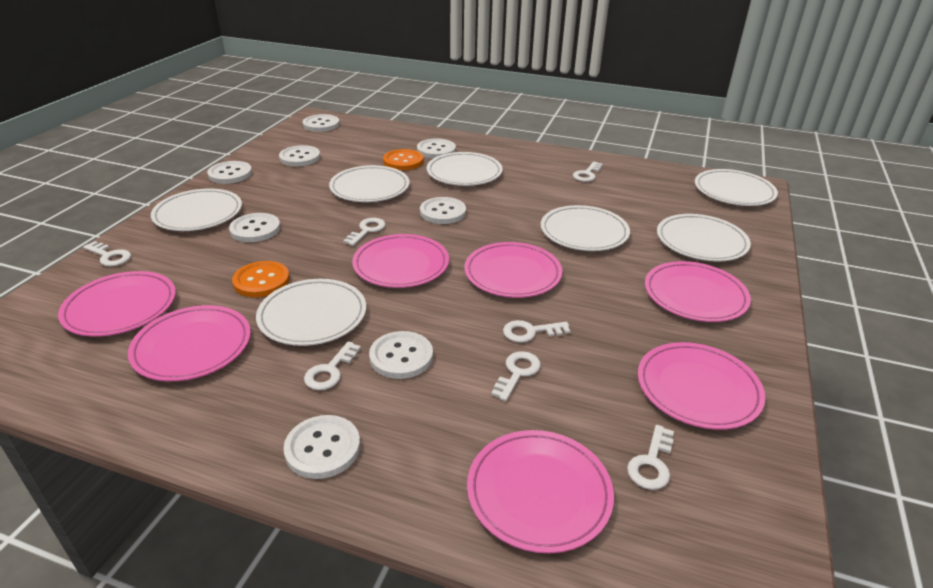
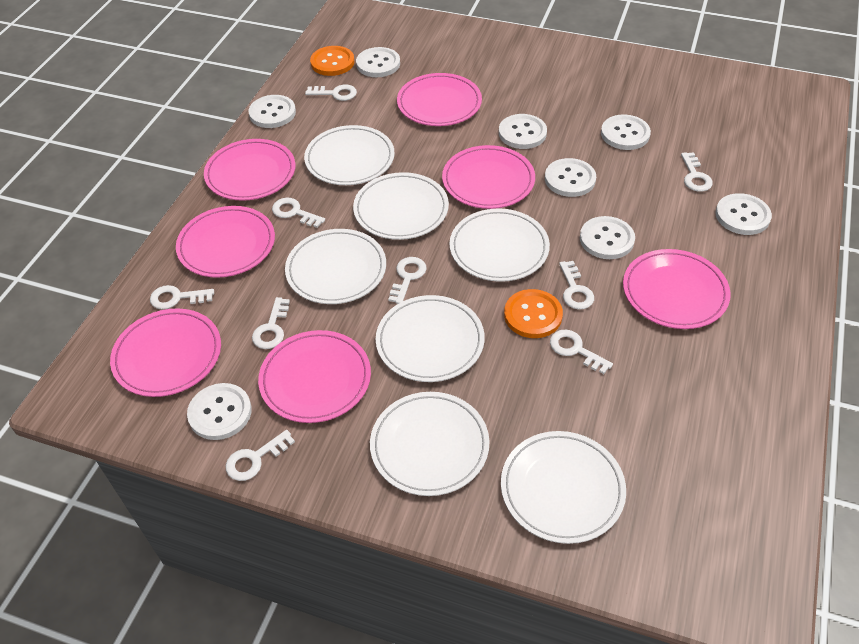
white key: [83,241,131,266] [304,341,361,390] [343,218,386,246] [491,351,541,401] [503,320,571,343] [573,162,603,182] [627,425,674,490] = 7 -> [150,285,214,310] [225,430,295,481] [252,297,290,349] [272,198,325,228] [305,85,357,101] [388,257,427,304] [550,330,613,374] [559,261,594,310] [681,152,713,192] = 9

